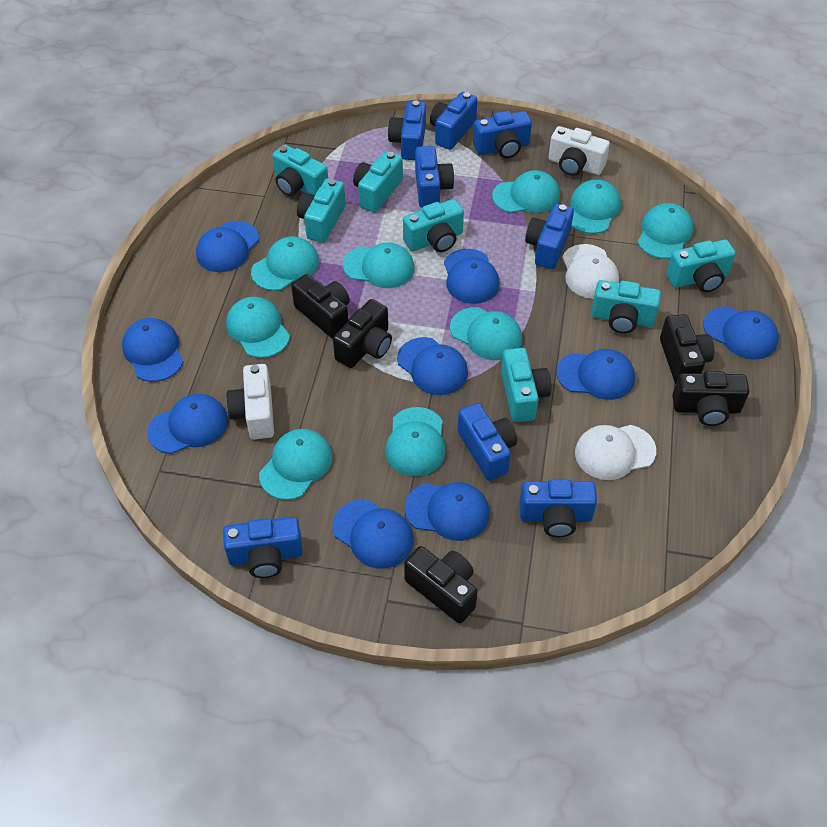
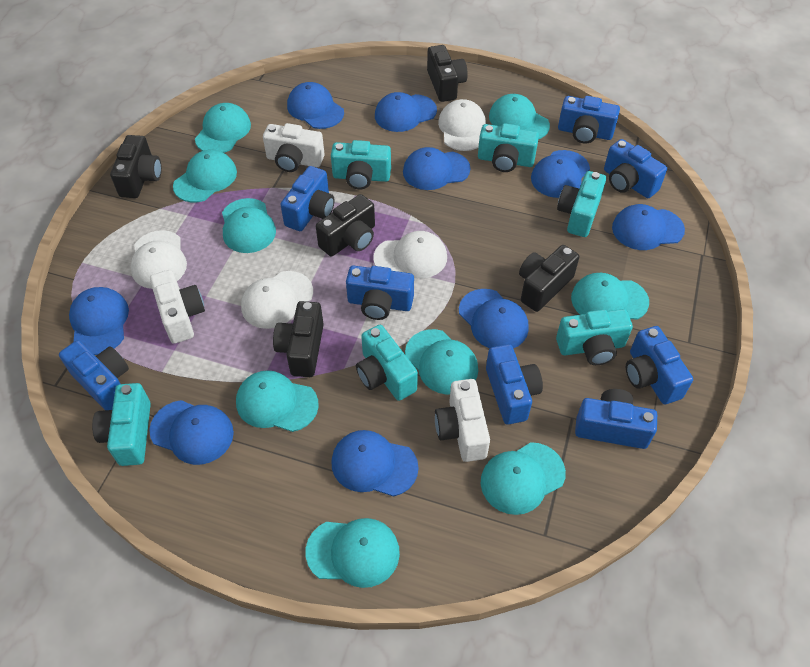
turquoise camera: [272,144,328,196] [297,178,345,243] [353,151,403,213] [403,199,464,252] [501,348,551,422] [591,280,661,334] [666,240,736,292] = 7 -> [92,383,151,466] [331,140,391,189] [356,325,418,401] [478,123,539,172] [556,309,633,365] [557,171,606,237] = 6
white camera: [226,364,274,439] [548,126,610,176] = 2 -> [150,270,205,344] [263,123,324,172] [435,379,490,462] = 3
white cap: [562,244,619,299] [575,425,656,480] = 2 -> [130,230,187,289] [241,271,313,329] [373,231,447,279] [438,99,486,151] = 4

